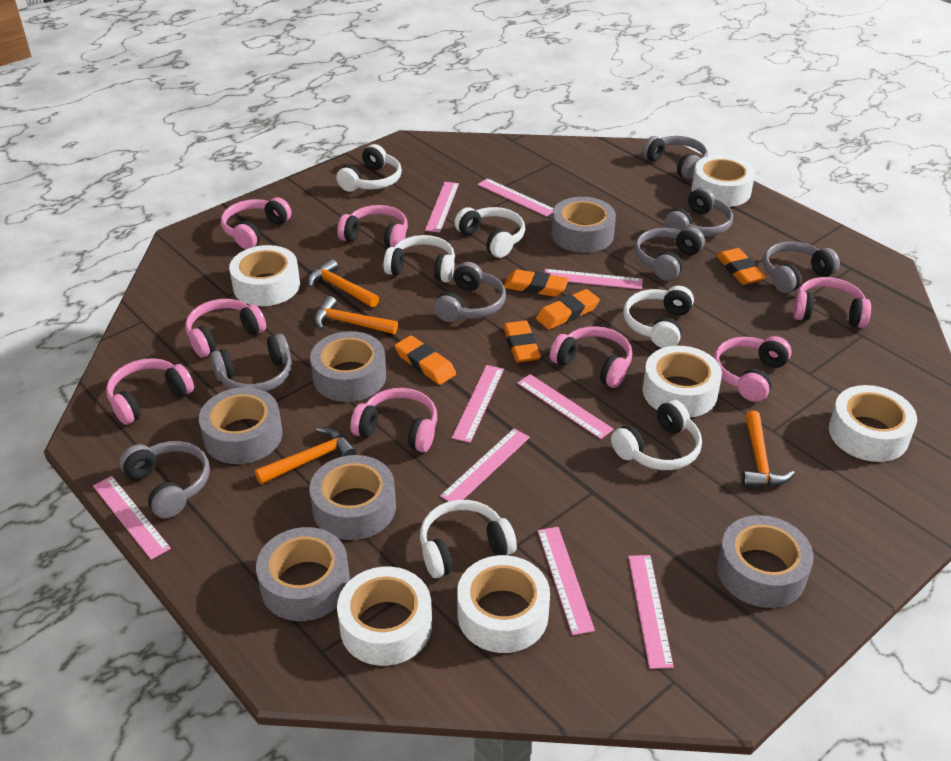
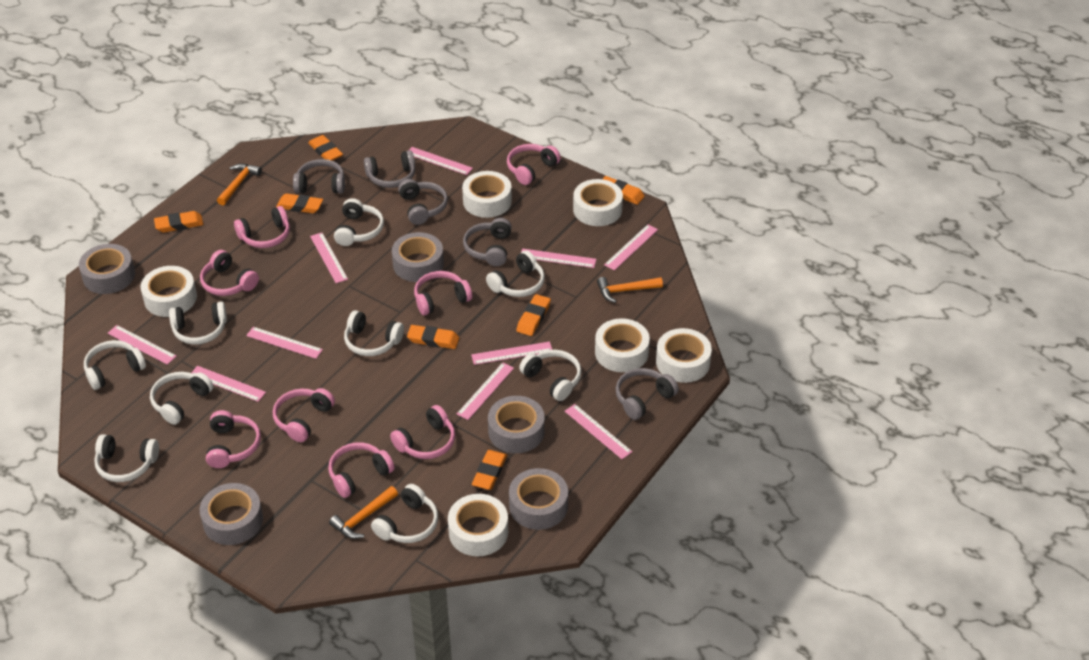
grey headphones: [119,441,210,518] [210,334,292,392] [434,262,506,322] [635,227,705,281] [642,136,708,179] [664,187,733,236] [763,241,840,293] = 7 -> [293,159,345,194] [364,150,415,188] [398,179,448,225] [463,218,512,266] [616,368,679,420] = 5
grey tape: [199,387,282,464] [256,527,350,621] [310,331,386,402] [310,455,396,540] [551,197,616,253] [717,515,814,608] = 6 -> [79,244,135,294] [200,483,263,545] [392,232,444,282] [488,396,545,453] [509,468,568,530] = 5
orange eraser: [395,335,456,385] [503,321,541,362] [504,269,568,297] [536,289,600,329] [716,248,766,285] = 5 -> [154,211,203,233] [276,193,323,213] [308,135,343,161] [407,325,459,349] [472,450,507,490] [516,294,551,336] [603,176,645,205] = 7
orange hammer: [255,427,356,484] [307,259,379,307] [314,296,398,334] [742,411,795,487] = 4 -> [217,164,262,205] [329,486,398,539] [597,277,663,303] = 3
pink ruler: [93,476,171,560] [425,182,459,232] [440,429,530,502] [452,365,504,443] [477,178,554,217] [517,374,614,439] [537,527,595,635] [544,269,643,290] [628,555,674,669] = 9 -> [107,325,177,365] [191,366,266,402] [246,327,323,359] [310,233,348,283] [409,147,473,175] [457,362,514,420] [471,341,552,365] [521,248,596,268] [564,404,633,459] [604,224,658,271] = 10
white headphones: [336,144,402,192] [384,235,455,283] [420,500,517,578] [454,207,525,258] [611,400,702,470] [623,286,694,348] = 6 -> [84,340,146,390] [94,434,159,482] [150,372,214,425] [169,301,227,345] [334,198,384,246] [344,310,404,356] [371,484,438,543] [486,251,545,297] [519,350,581,401] = 9

